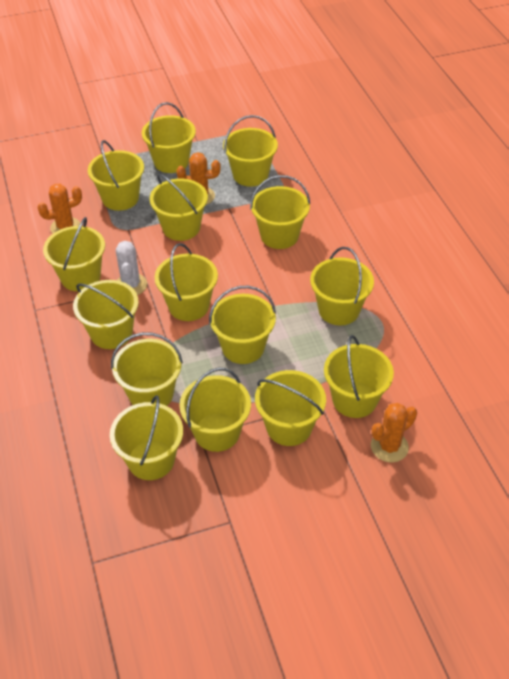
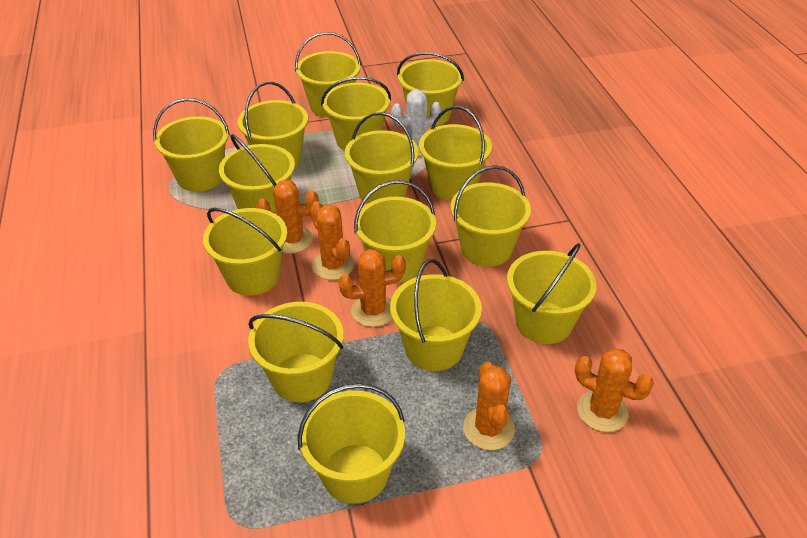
orange cactus: [37,184,82,234] [177,152,221,205] [371,403,417,462] = 3 -> [256,180,318,254] [310,201,354,280] [338,249,406,327] [463,362,515,450] [575,348,654,432] = 5

